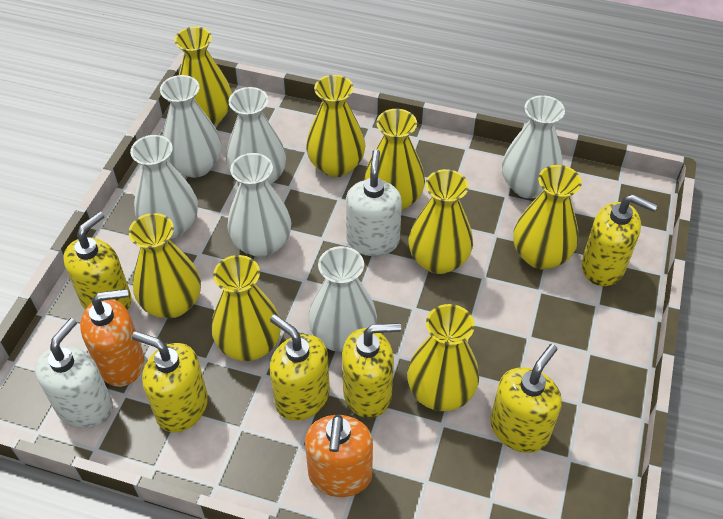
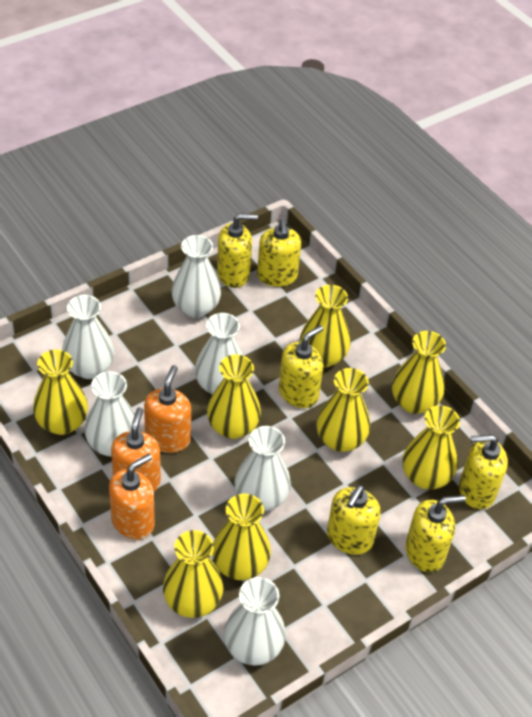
orange soap dispenser: [80,289,144,387] [305,414,373,497] = 2 -> [109,454,155,540] [111,407,161,491] [144,365,191,453] = 3
white soap dispenser: [35,318,113,429] [346,149,402,256] = 2 -> none = 0

